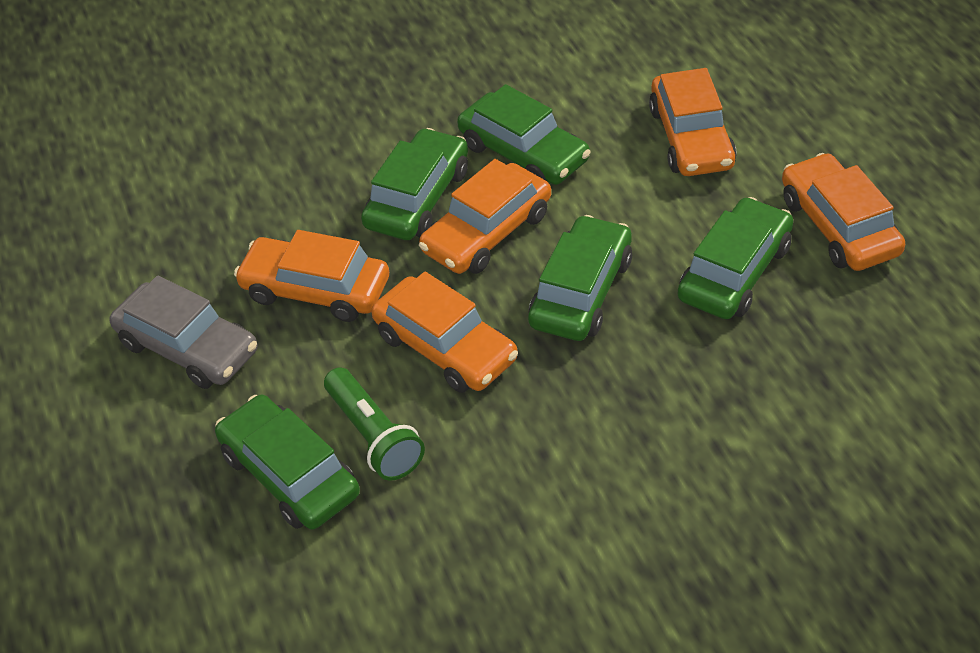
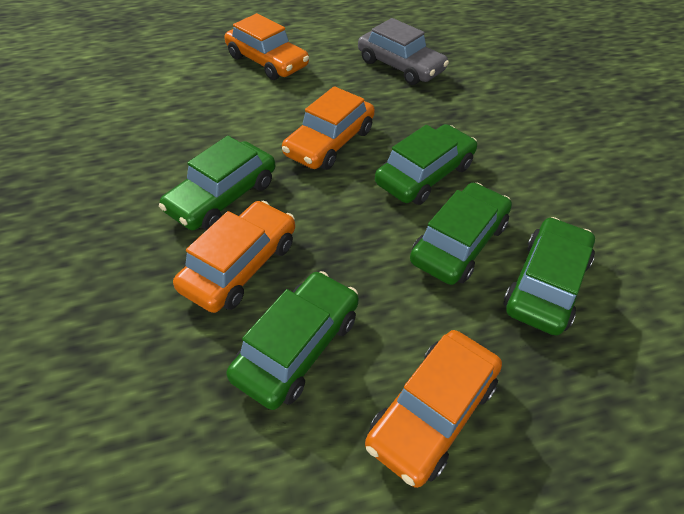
green flashlight: [324,367,425,481] = 1 -> none = 0
orange car: [234,230,389,322] [371,272,518,393] [419,159,551,274] [649,68,737,176] [782,153,905,271] = 5 -> [173,201,295,313] [225,13,309,80] [282,86,375,170] [365,330,502,488] = 4

